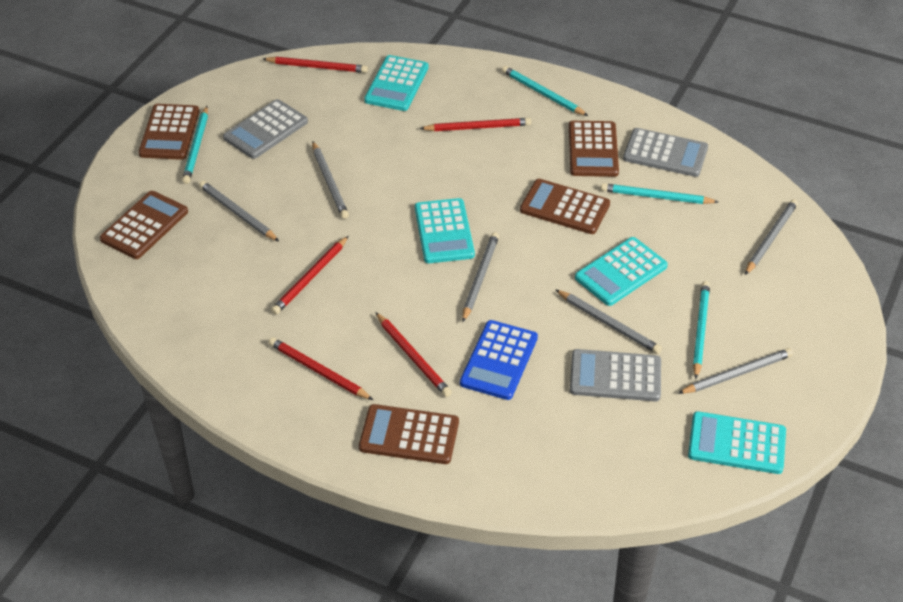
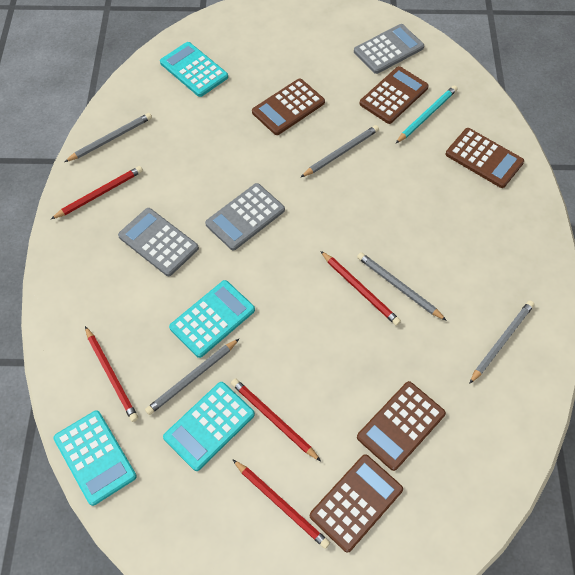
blue calculator: [460,320,538,400] = 1 -> none = 0
grey pencil: [199,181,279,241] [312,141,349,219] [462,232,499,322] [555,289,662,354] [678,348,793,394] [745,199,798,275] = 6 -> [64,113,152,162] [145,339,239,415] [300,125,379,178] [357,252,447,321] [469,300,534,384] = 5
turquoise pencil: [182,106,208,184] [502,66,588,116] [601,183,718,204] [693,281,710,379] = 4 -> [395,85,457,144] = 1

